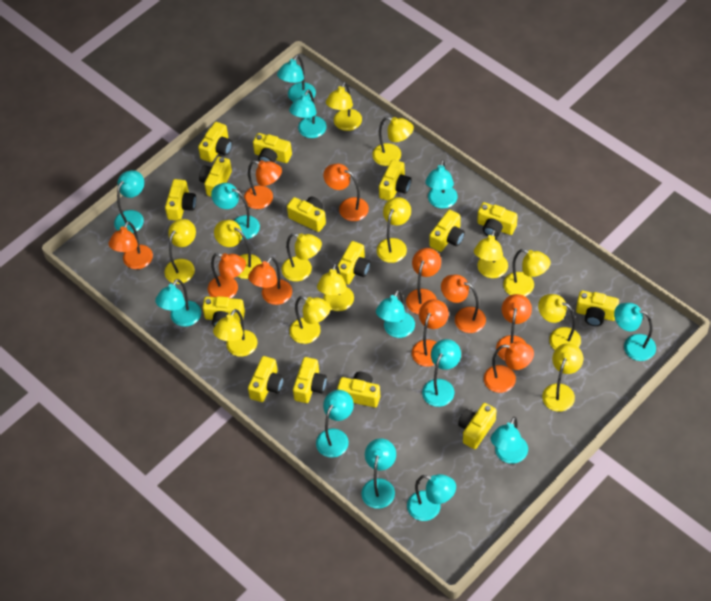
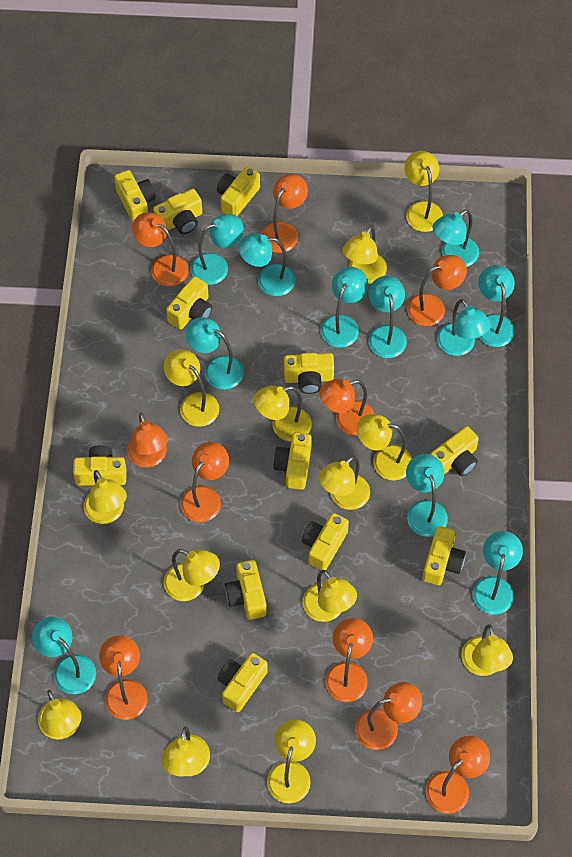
turquoise lamp: [114,170,144,233] [155,279,201,327] [211,183,260,239] [277,55,316,102] [289,89,327,138] [316,390,354,458] [361,438,396,509] [376,290,415,338] [407,474,456,521] [422,339,461,407] [425,160,458,209] [491,417,528,464] [614,303,656,361] = 13 -> [32,617,96,694] [186,317,244,390] [191,214,244,285] [238,233,296,296] [321,267,368,348] [368,276,407,358] [406,454,448,537] [432,209,479,267] [437,299,491,356] [473,531,523,615] [478,265,515,347] = 11
yellow camera: [165,179,196,221] [198,122,232,162] [199,157,232,197] [202,296,245,327] [248,356,284,402] [253,133,292,163] [287,197,326,232] [293,357,327,403] [336,241,370,285] [337,372,380,408] [379,160,411,201] [429,210,465,252] [458,403,496,449] [477,202,518,237] [576,291,619,326] = 15 -> [73,445,127,486] [114,170,156,222] [153,189,202,234] [166,276,212,330] [217,167,260,216] [218,653,268,712] [225,560,267,620] [273,432,312,490] [284,353,334,394] [302,513,349,570] [422,526,466,585] [430,426,479,476] = 12

